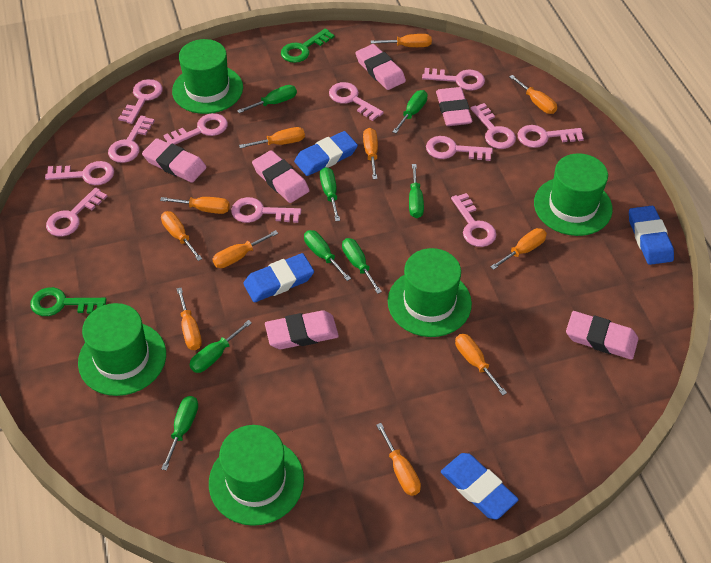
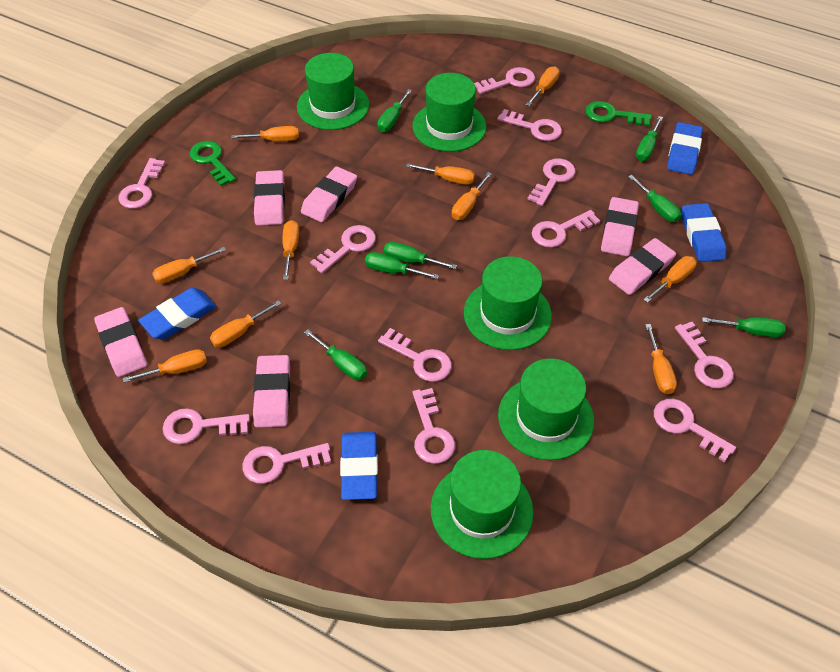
green screwdriver: [161,396,198,471] [189,320,252,373] [237,85,297,113] [304,230,351,281] [320,167,340,221] [342,238,382,294] [392,90,428,133] [409,164,424,218] = 8 -> [304,329,367,380] [365,252,439,279] [377,89,412,132] [384,242,457,269] [628,175,681,222] [636,116,663,161] [702,317,786,337] = 7
orange screwdriver: [160,197,230,214] [161,211,202,261] [177,288,202,350] [212,230,278,268] [239,127,305,148] [363,128,378,179] [371,34,432,47] [376,423,421,496] [455,334,507,395] [490,228,547,270] [509,75,557,114] = 11 -> [123,349,207,383] [152,247,226,284] [210,300,282,347] [231,126,299,141] [282,220,299,280] [406,163,475,185] [452,172,492,220] [526,66,560,106] [643,256,697,303] [645,324,677,394] = 10

